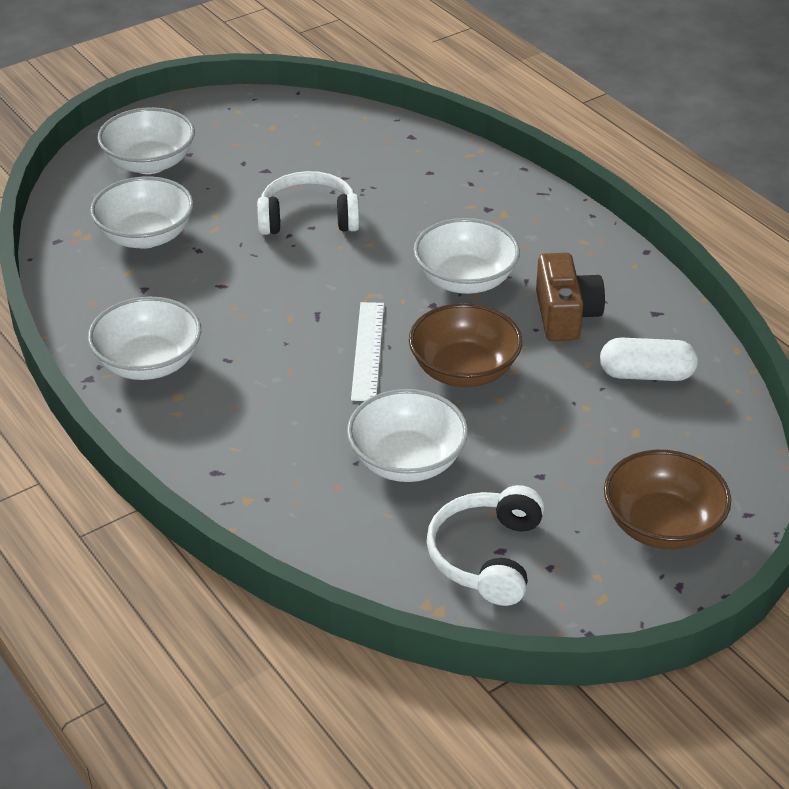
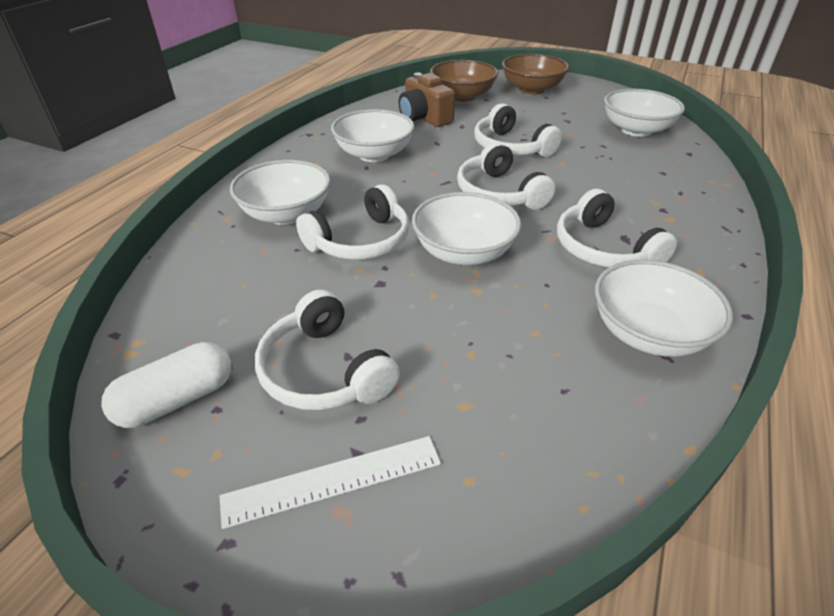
white headphones: [257,171,360,235] [427,485,544,606] = 2 -> [255,289,400,410] [296,184,409,260] [457,142,555,210] [474,103,562,157] [557,189,677,268] = 5

